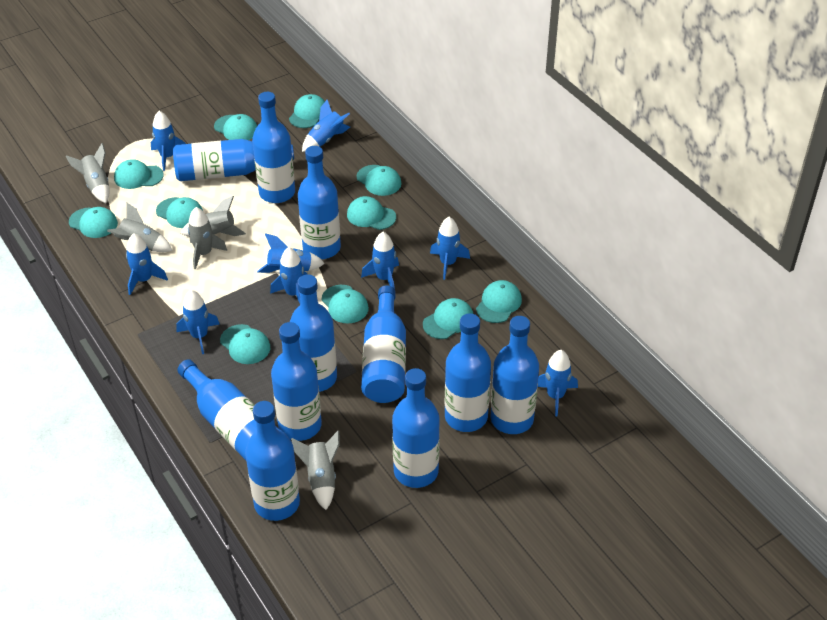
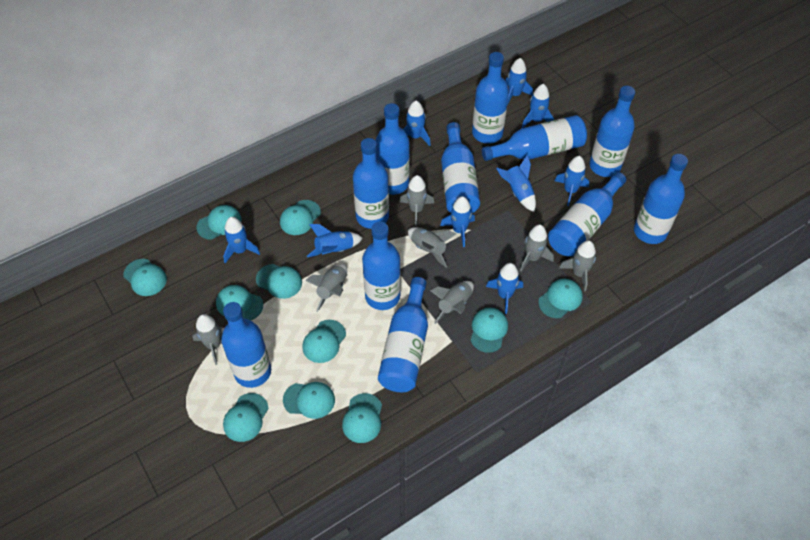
grey rocket: [66,143,109,203] [107,202,173,252] [180,196,246,237] [188,207,227,269] [291,431,340,510] = 5 -> [193,314,225,365] [305,264,347,312] [400,175,434,226] [408,227,457,267] [430,281,474,324] [520,224,554,272] [559,240,596,292] = 7

